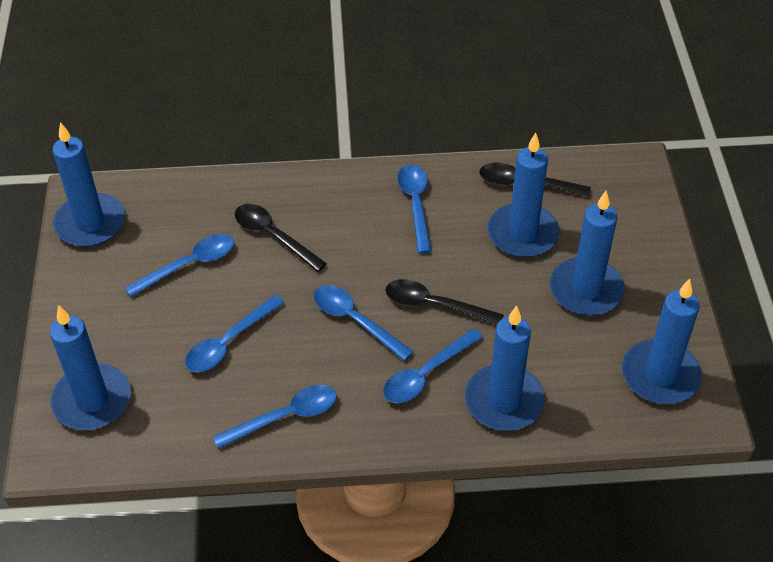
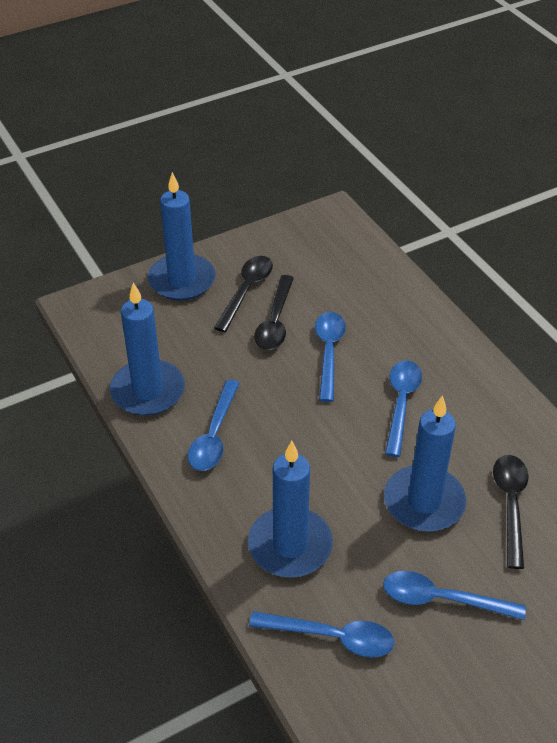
blue candle: [50,305,131,430] [53,122,125,247] [465,305,545,431] [488,132,559,258] [550,191,625,316] [622,279,702,404] = 6 -> [110,282,185,416] [148,172,215,301] [248,441,333,577] [384,395,466,532] = 4
blue spoon: [125,234,234,297] [185,295,284,372] [213,385,337,449] [314,285,414,361] [383,328,483,403] [397,164,432,254] = 6 -> [188,380,240,471] [249,611,394,658] [315,312,346,402] [383,571,526,620] [385,360,422,457] = 5

